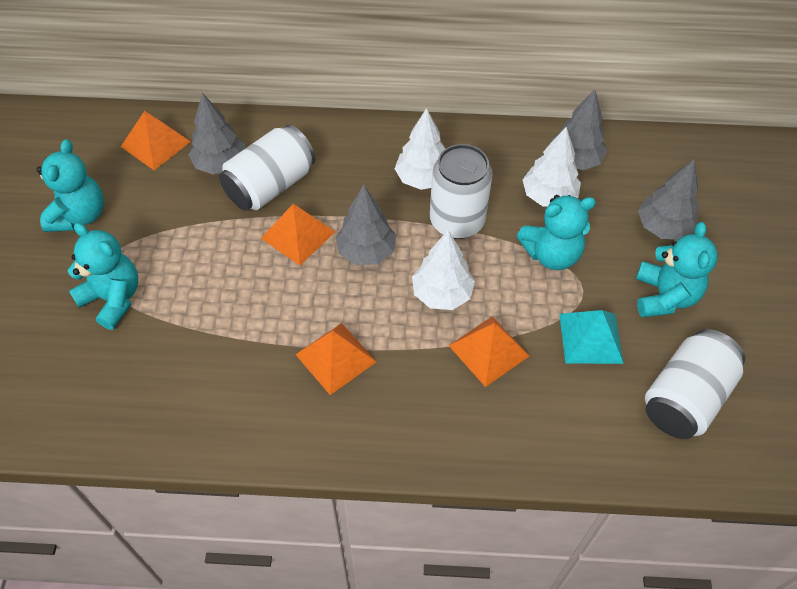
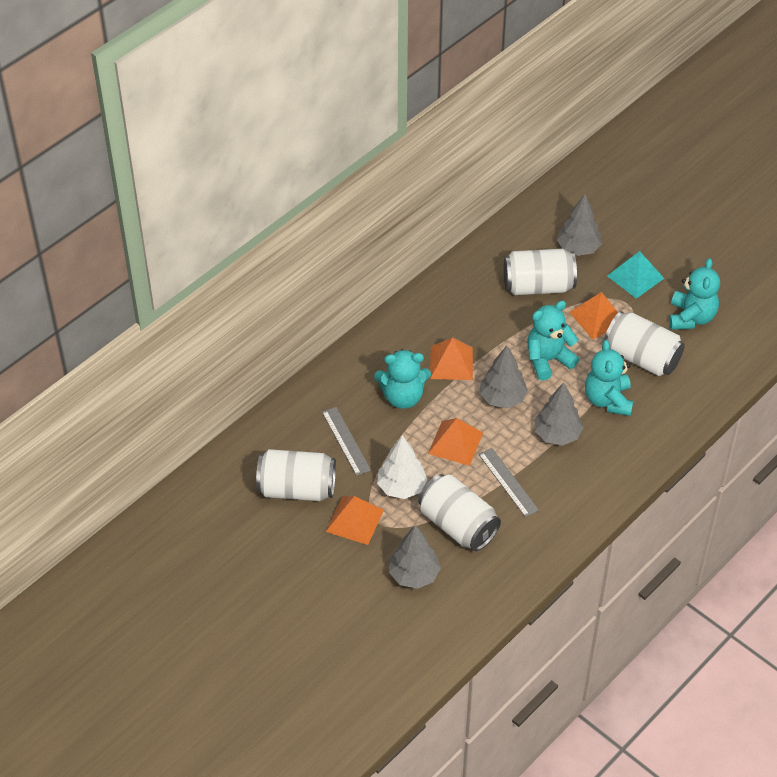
grey ruler: none = 0 -> [322,407,371,476] [478,448,539,517] = 2
white can: [219,125,315,211] [430,144,492,239] [645,329,745,439] = 3 -> [256,449,336,501] [418,474,501,551] [504,249,577,295] [604,311,685,376] = 4
white tree: [395,108,445,190] [412,230,475,310] [522,127,581,207] = 3 -> [377,435,427,499] = 1

